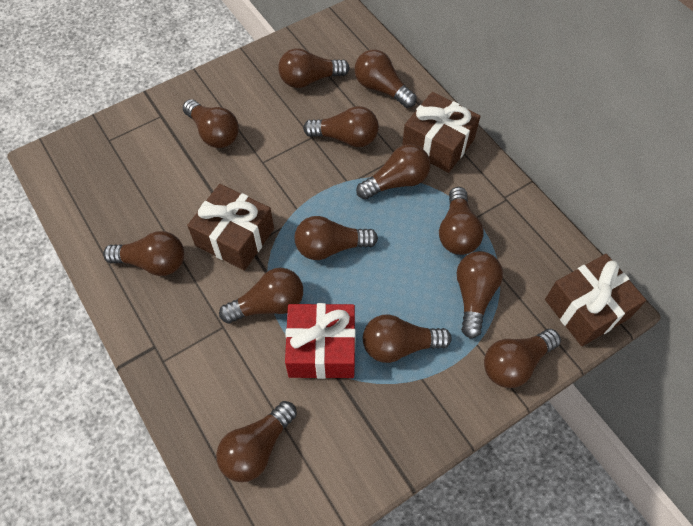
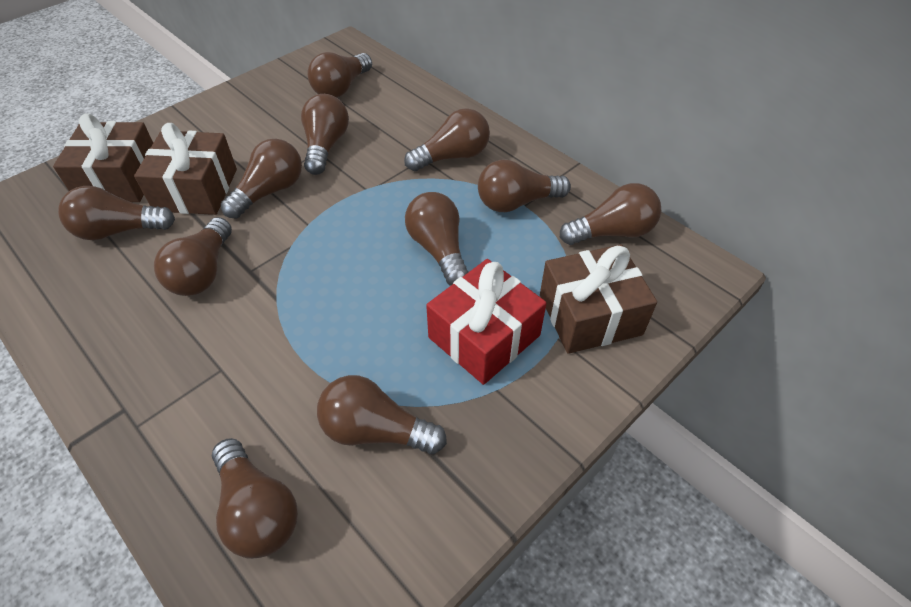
brown light bulb: [103,231,184,276] [183,100,239,148] [216,401,297,482] [219,268,303,323] [278,48,350,88] [295,216,378,260] [303,106,379,147] [354,50,417,108] [356,144,431,200] [363,314,452,363] [439,187,484,255] [457,251,503,339] [484,329,561,388] = 13 -> [58,186,175,240] [154,217,232,296] [212,438,298,559] [221,138,302,219] [301,94,349,175] [307,52,372,97] [317,375,447,454] [404,108,490,171] [405,192,469,286] [478,159,571,212] [560,183,661,245] = 11

